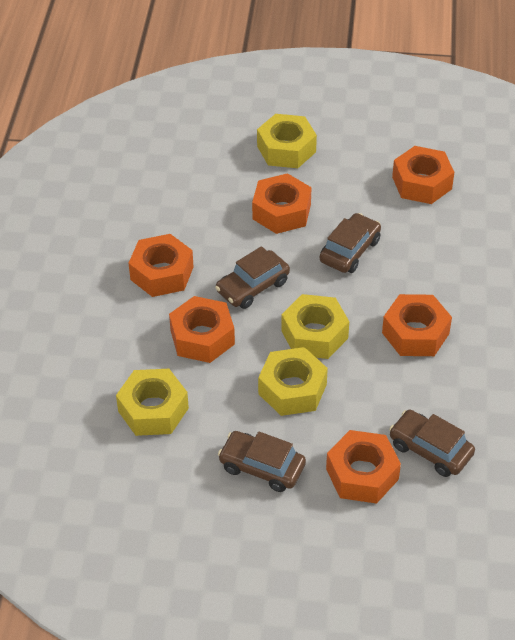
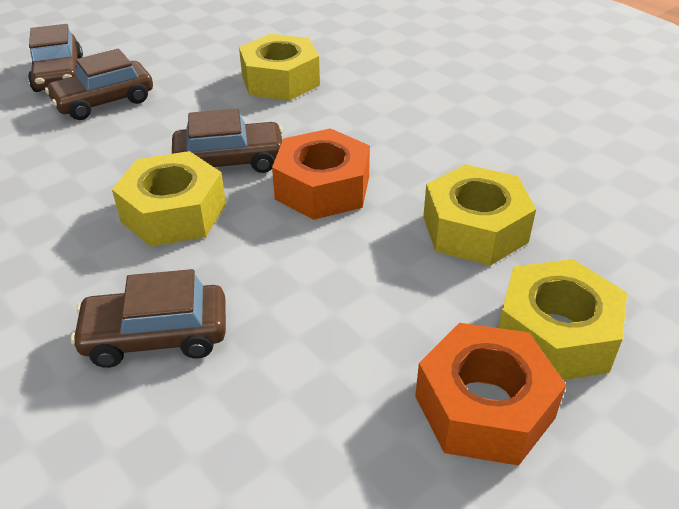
orange nut: [128,234,194,297] [169,296,235,363] [252,173,311,234] [326,430,401,504] [382,294,452,356] [392,146,454,204] = 6 -> [272,128,370,220] [415,323,566,466] = 2

